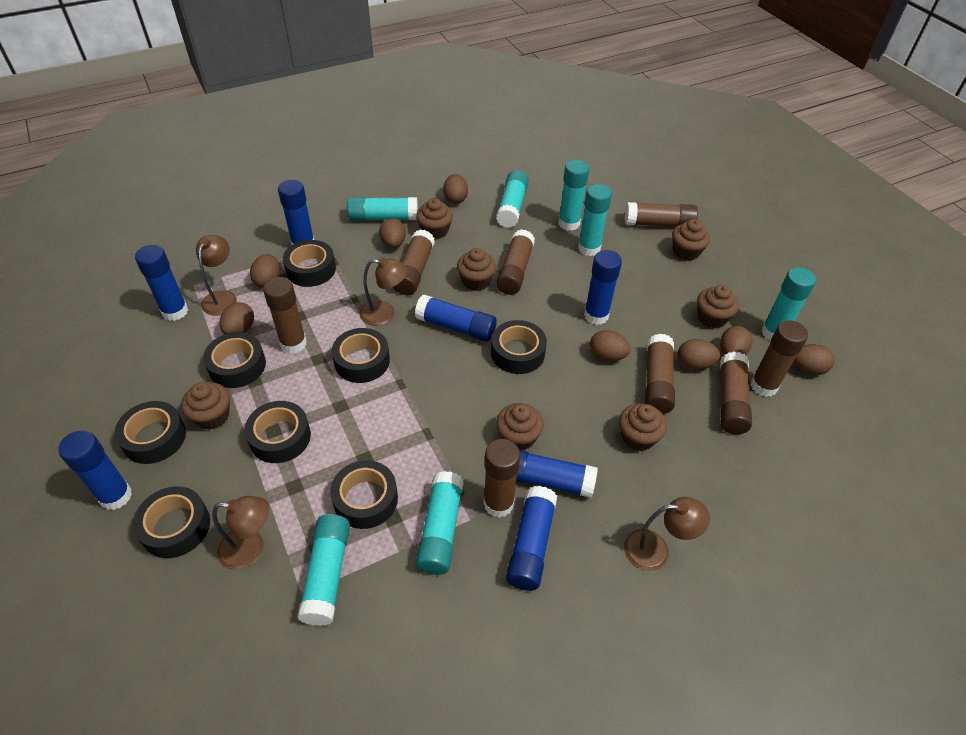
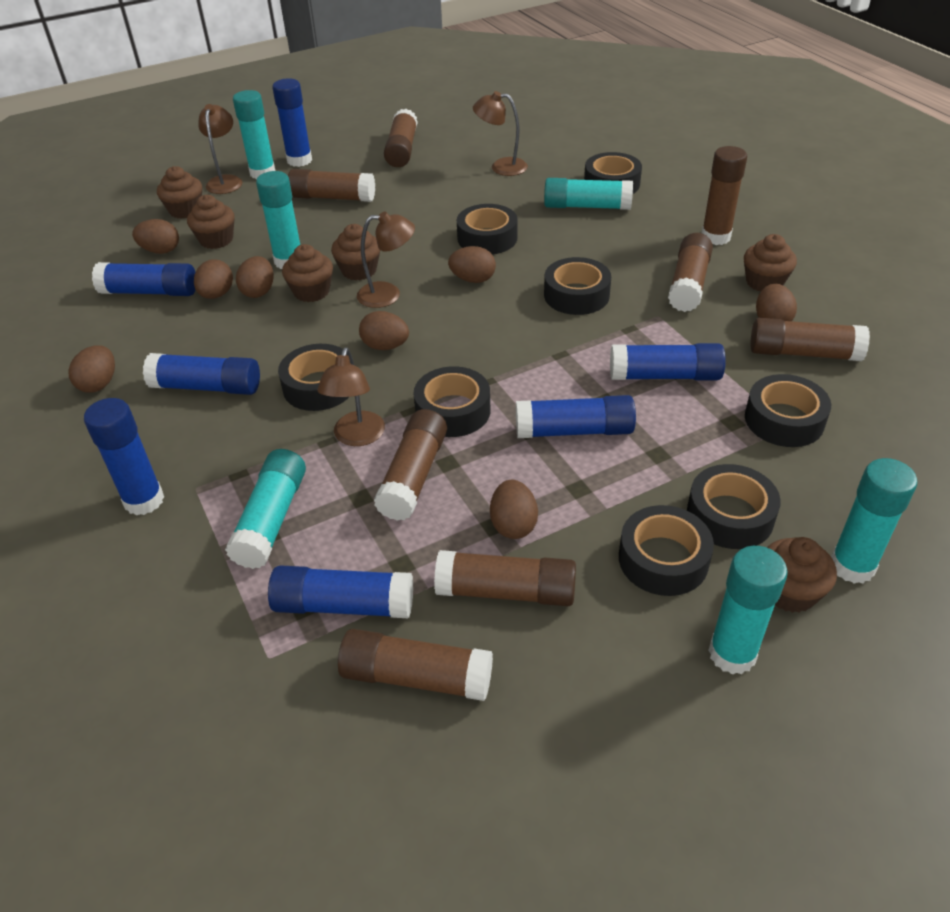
brown cupcake: [181,382,230,430] [416,198,453,239] [457,248,496,291] [496,403,544,450] [619,403,667,451] [672,219,710,261] [697,285,739,329] = 7 -> [157,166,202,219] [187,195,235,249] [282,244,333,302] [331,224,380,280] [744,234,797,292] [767,537,837,613] = 6
turquoise glue stick: [297,514,350,626] [347,197,418,221] [416,471,464,575] [496,170,529,228] [558,160,589,231] [578,184,612,256] [761,267,816,341] = 7 -> [225,449,306,569] [233,90,275,179] [256,171,300,269] [544,178,633,210] [708,546,788,674] [831,458,917,584] = 6

